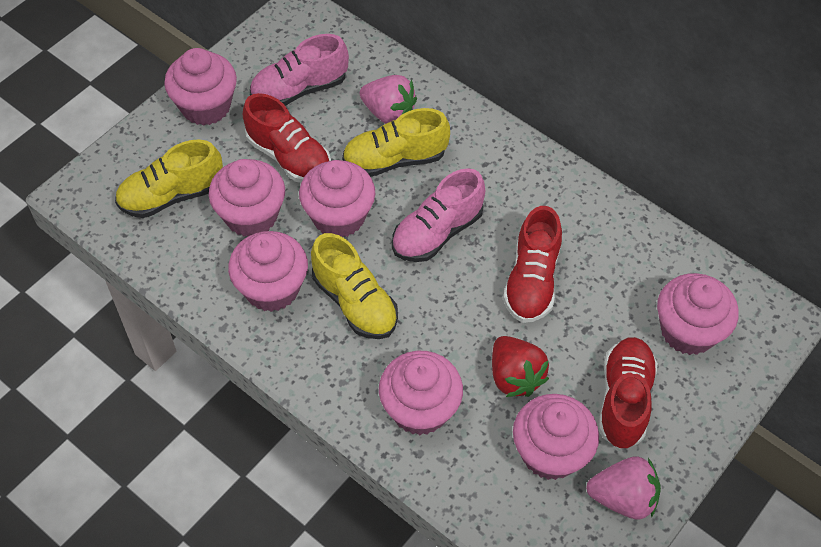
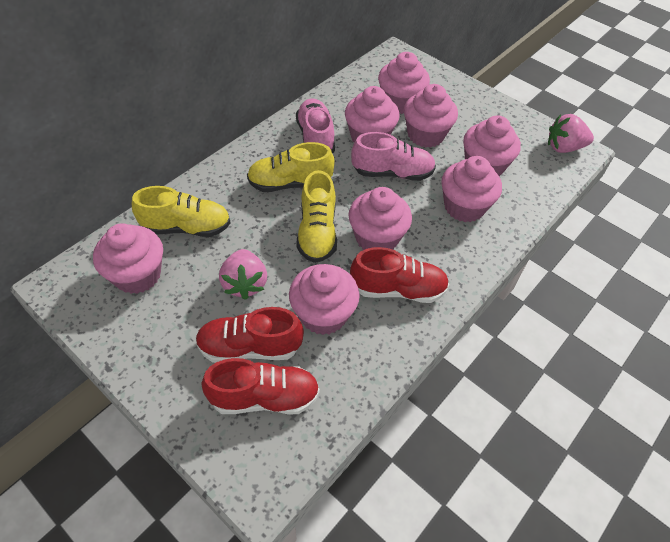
pink cupcake: [164,48,237,126] [209,159,285,237] [228,231,308,312] [299,160,375,237] [379,351,463,435] [513,394,599,480] [657,273,739,355] = 7 -> [93,223,163,294] [289,264,360,335] [345,86,399,143] [348,187,412,250] [378,52,430,114] [404,84,458,148] [441,156,502,222] [463,115,521,176] = 8
red strawberry: [492,336,549,397] = 1 -> none = 0

